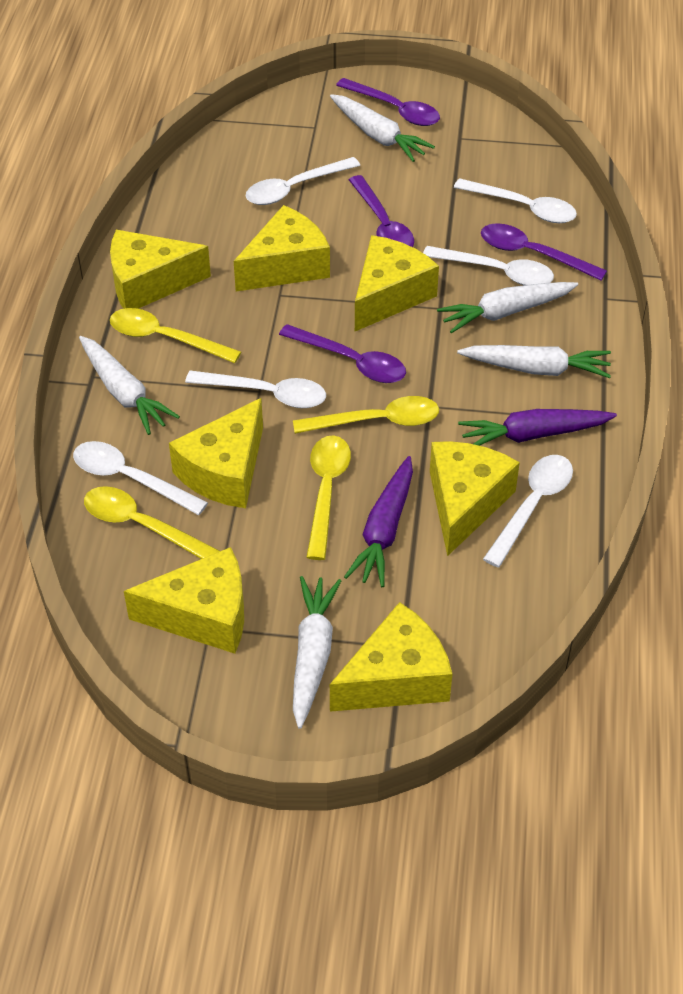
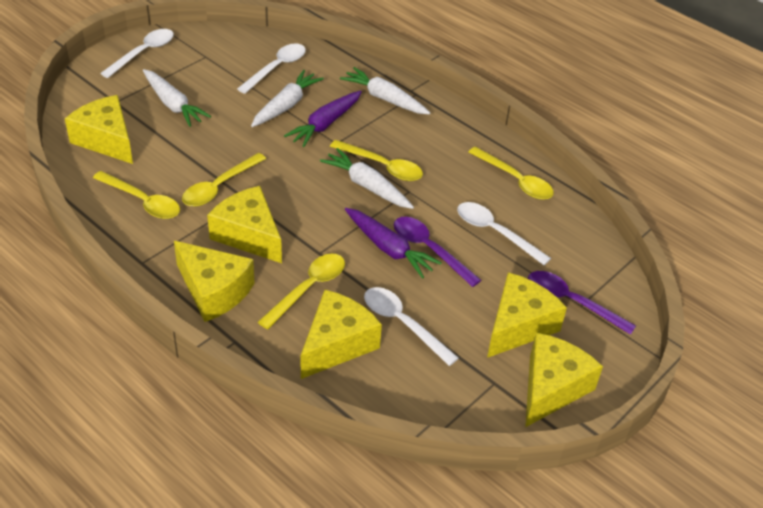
purple spoon: [279,324,406,383] [336,78,440,126] [349,175,414,247] [481,223,607,281] = 4 -> [394,217,481,287] [528,271,636,335] = 2
white carrot: [79,336,180,435] [293,576,342,729] [330,94,435,162] [437,282,578,334] [457,345,611,378] = 5 -> [143,69,211,127] [251,70,324,127] [320,148,414,209] [340,67,430,114] = 4
white spoon: [73,441,208,515] [185,370,326,408] [246,157,360,205] [423,246,554,285] [454,178,577,223] [483,455,573,567] = 6 -> [100,29,174,78] [237,43,306,94] [364,287,459,366] [457,202,551,265] = 4
yellow cheese: [110,230,211,309] [124,547,244,654] [169,398,263,508] [234,205,330,291] [330,602,452,712] [355,235,439,331] [430,441,520,556] = 7 -> [65,95,133,164] [174,241,255,322] [207,186,282,263] [301,290,382,379] [487,272,567,358] [525,333,603,427] = 6
yellow spoon: [84,486,220,559] [110,308,241,363] [293,396,439,434] [306,436,351,560] = 4 -> [93,171,180,219] [182,153,266,207] [258,254,345,330] [330,140,423,181] [468,147,554,200] = 5

